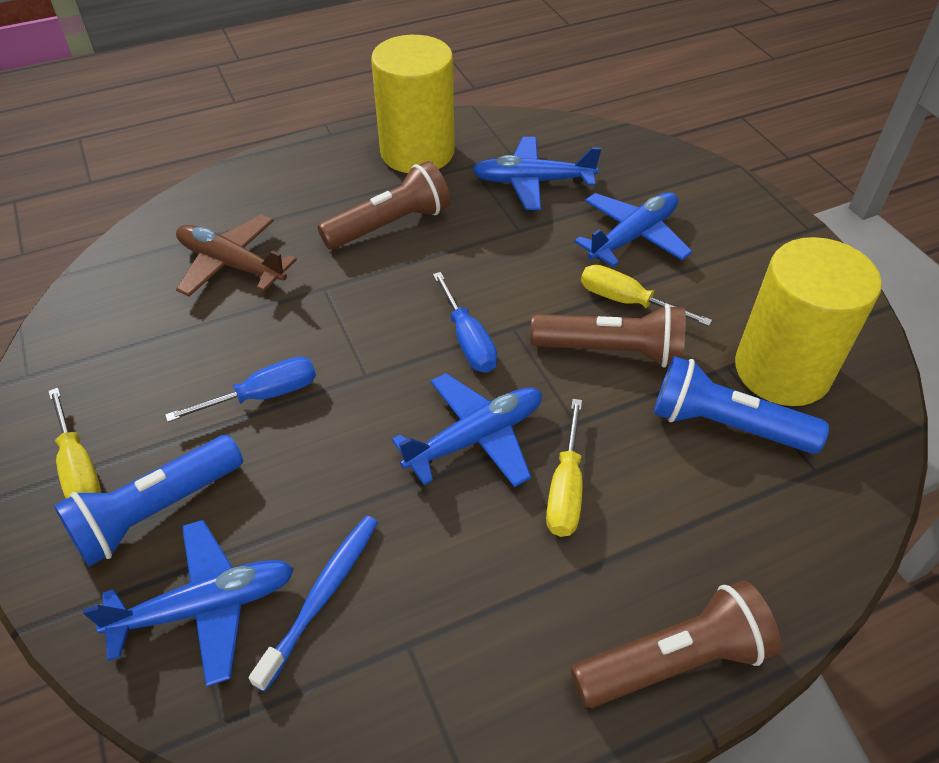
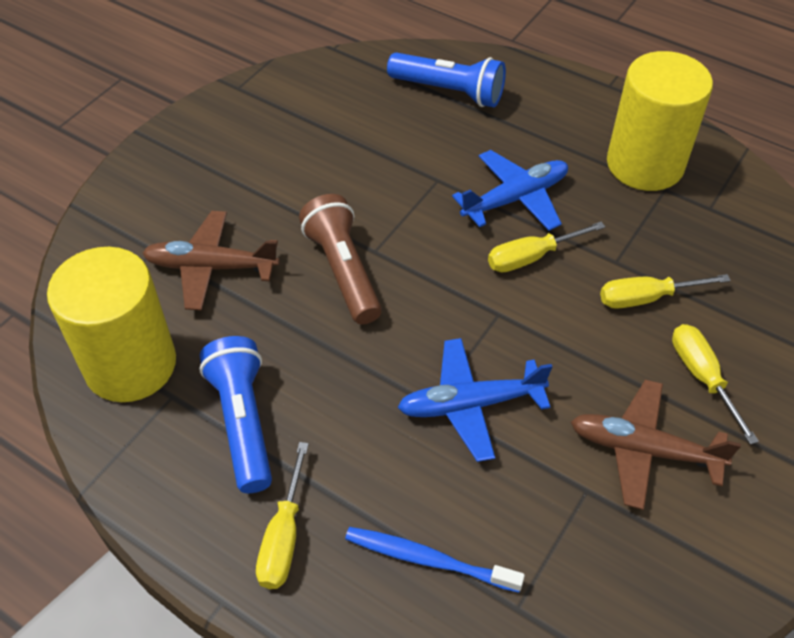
blue plane: [83,520,294,687] [392,373,542,487] [472,137,601,210] [574,192,692,267] = 4 -> [398,338,552,462] [452,150,568,231] = 2
blue screwdriver: [165,357,316,422] [433,272,497,373] = 2 -> none = 0
brown flashlight: [318,161,450,250] [530,304,686,367] [571,581,781,708] = 3 -> [299,194,382,324] = 1
brown plane: [176,215,297,297] = 1 -> [143,211,280,311] [571,380,741,510] = 2
yellow screwdriver: [48,388,101,499] [546,399,583,537] [581,265,712,326] = 3 -> [256,442,309,589] [488,222,605,273] [600,274,731,309] [672,324,759,445] = 4

